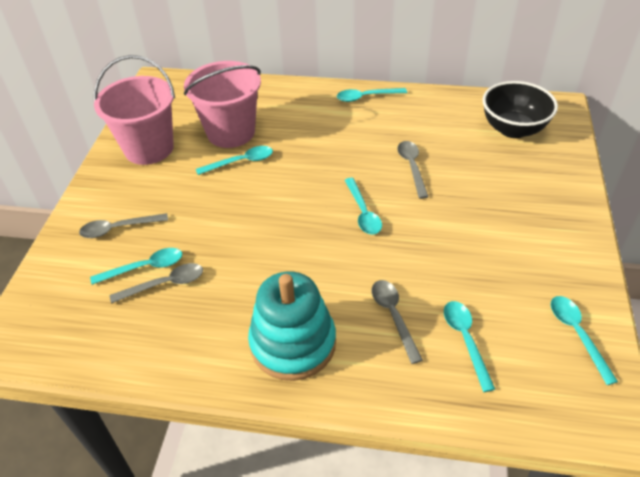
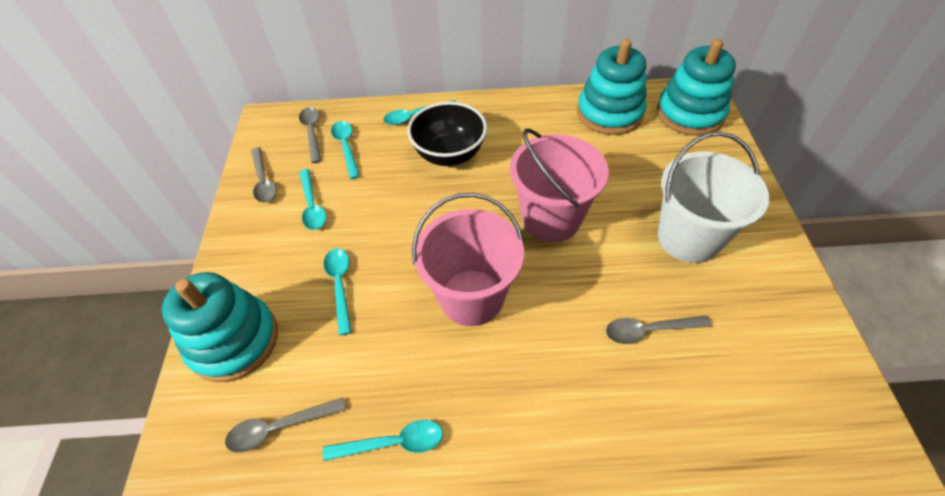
turquoise spoon: [90,248,182,285] [196,146,273,175] [337,88,407,102] [345,178,382,235] [444,301,495,392] [551,296,618,385] = 6 -> [299,169,326,230] [323,420,443,461] [324,248,352,336] [331,121,360,179] [383,100,456,125] = 5
turquoise stacking toy: [248,271,336,381] = 1 -> [162,272,278,382] [577,39,647,135] [657,39,736,136] = 3
white bucket: none = 0 -> [658,132,769,263] = 1

